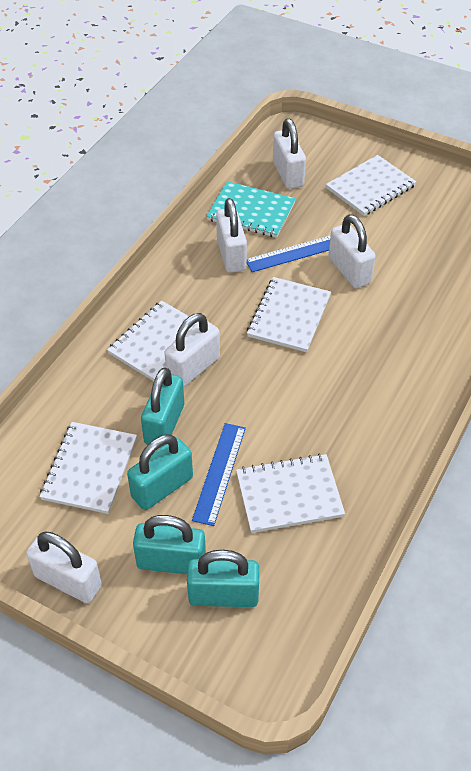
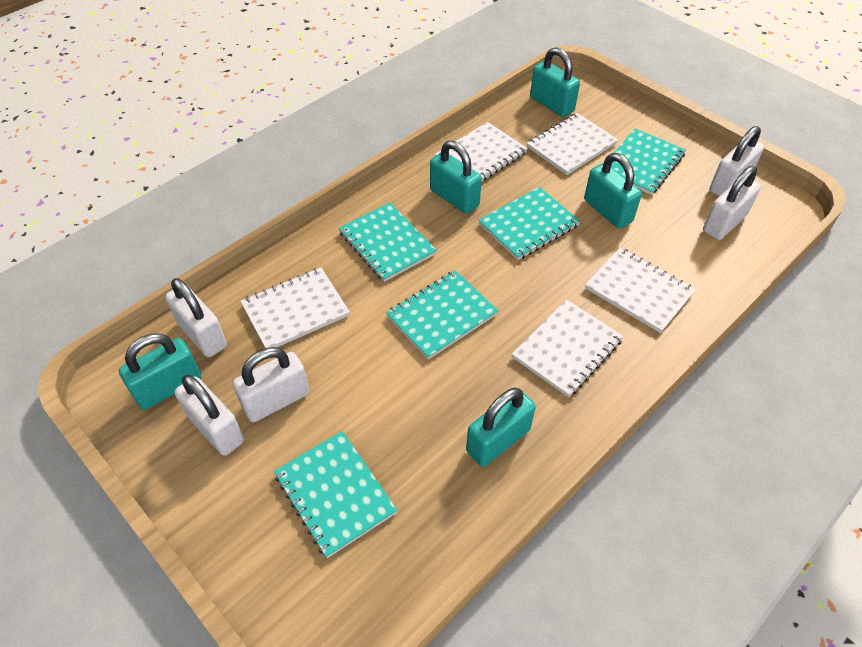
blue ruler: [192,423,246,526] [247,235,331,272] = 2 -> none = 0
turquoise notebook: [207,181,296,238] = 1 -> [274,431,398,558] [339,203,437,282] [386,270,498,360] [478,187,580,260] [611,129,686,195] = 5
turquoise padlock: [127,434,193,510] [133,515,206,574] [141,367,184,448] [187,550,259,607] = 4 -> [119,333,202,410] [430,141,482,214] [466,388,536,467] [530,47,580,117] [584,153,642,229] = 5

